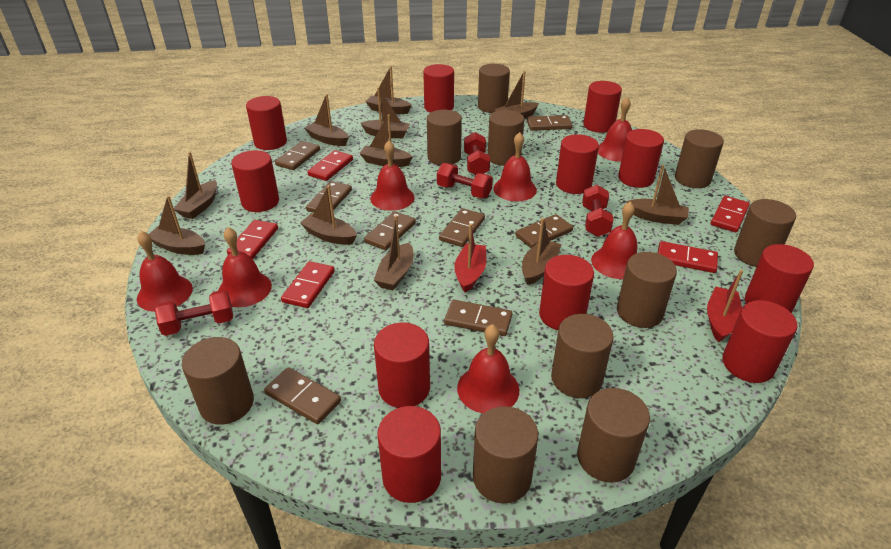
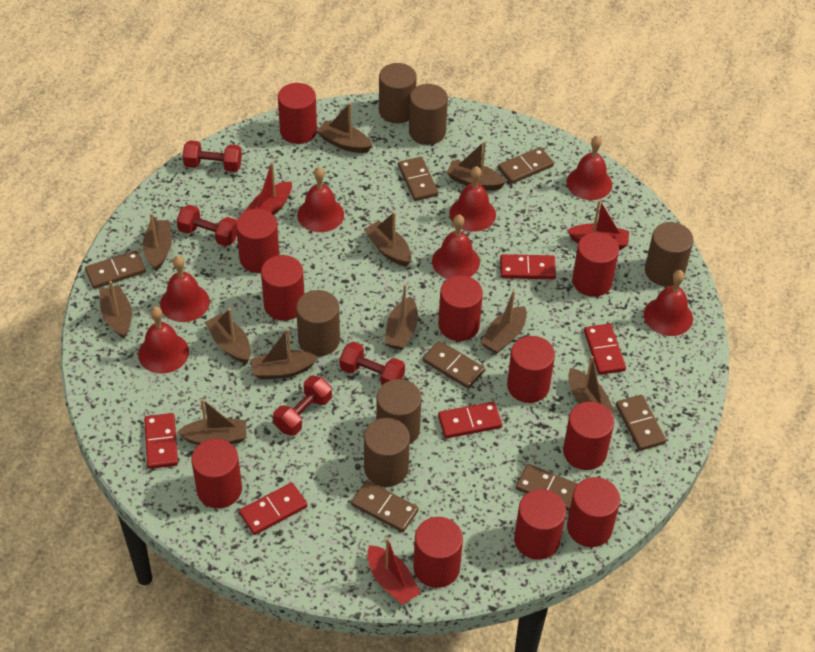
brown cylinder: [182,337,254,425] [427,110,462,165] [473,406,538,503] [478,64,510,113] [488,110,524,166] [551,314,614,398] [577,388,650,483] [617,252,677,328] [675,129,724,188] [734,199,796,267] = 10 -> [296,290,340,356] [364,418,410,487] [376,379,422,444] [379,63,417,123] [409,84,448,145] [645,222,694,286] = 6
brown domino: [264,367,341,424] [275,141,320,170] [306,181,352,213] [364,211,416,250] [439,208,485,247] [444,300,512,336] [515,214,573,248] [527,115,572,131] = 8 -> [85,251,146,289] [351,480,419,532] [398,157,439,201] [423,340,485,389] [498,147,554,184] [516,464,578,511] [616,395,666,451] = 7
red boat: [454,224,486,293] [707,270,743,342] = 2 -> [244,162,292,215] [367,538,421,605] [567,200,629,250] = 3

